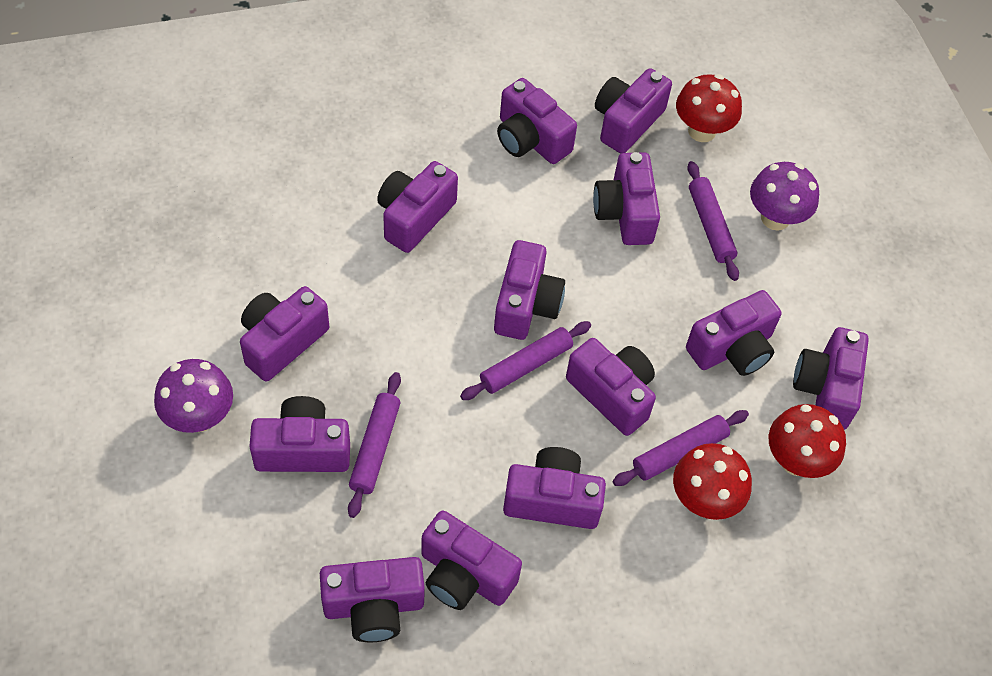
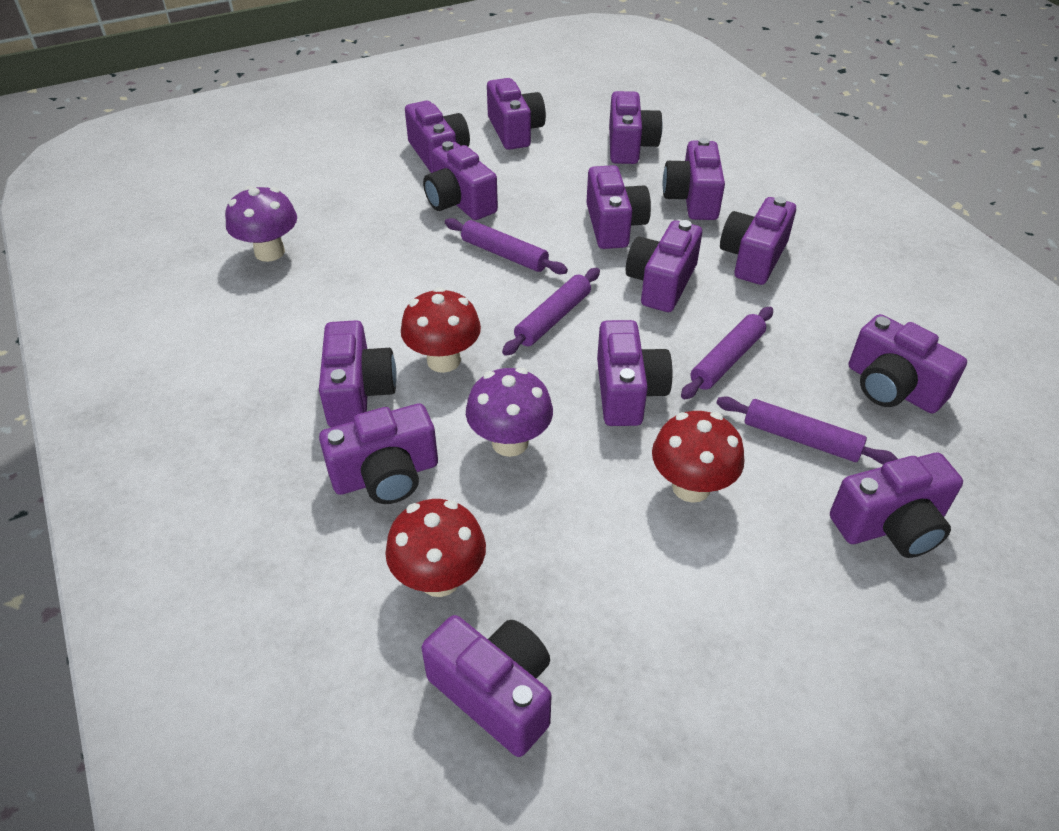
purple camera: [240,286,329,382] [249,396,350,472] [320,557,425,642] [377,161,458,253] [421,510,522,610] [494,240,565,340] [497,78,577,164] [503,447,606,529] [566,338,656,436] [593,152,660,245] [595,68,672,154] [686,290,781,376] [793,327,869,430] = 13 -> [319,320,397,427] [319,403,438,504] [405,101,470,173] [422,615,551,757] [423,141,498,220] [487,78,546,150] [586,165,651,249] [597,320,672,426] [609,91,663,164] [626,220,702,312] [663,138,725,220] [720,196,796,285] [830,453,963,558] [849,314,967,413] = 14

